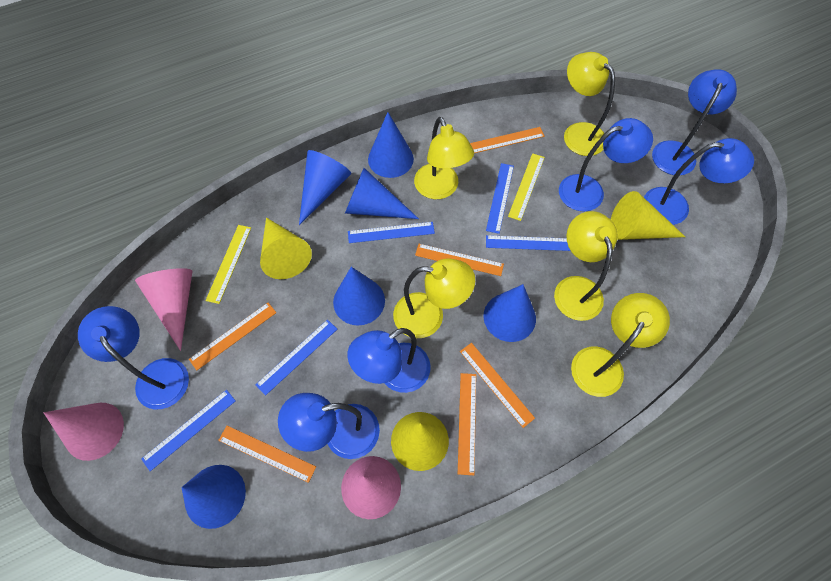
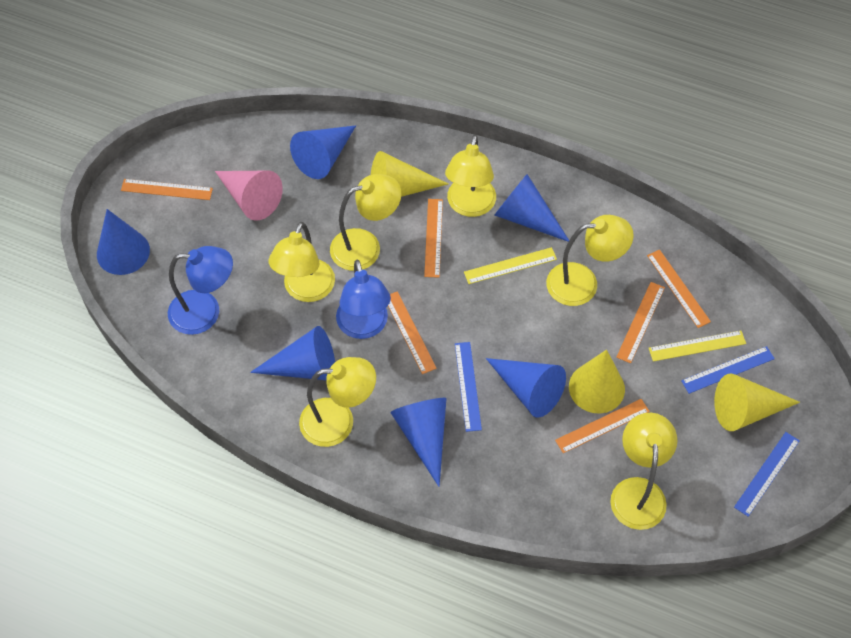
blue lamp: [78,306,189,409] [278,393,380,459] [348,328,431,393] [559,118,653,212] [644,138,754,225] [652,69,737,175] = 6 -> [168,246,233,335] [336,260,391,339] = 2
blue ruler: [141,390,236,471] [256,319,337,396] [348,222,435,243] [486,163,514,234] [486,235,571,251] = 5 -> [455,342,482,432] [681,346,775,394] [734,432,800,517] = 3
pink cone: [44,403,124,461] [135,268,193,351] [341,456,401,519] = 3 -> [215,171,283,221] = 1
yellow lamp: [393,258,475,338] [414,117,474,199] [554,211,618,321] [564,52,615,156] [571,293,670,397] = 5 -> [269,222,335,302] [299,357,376,447] [330,174,401,271] [445,135,496,217] [546,215,634,306] [610,413,677,530] = 6

